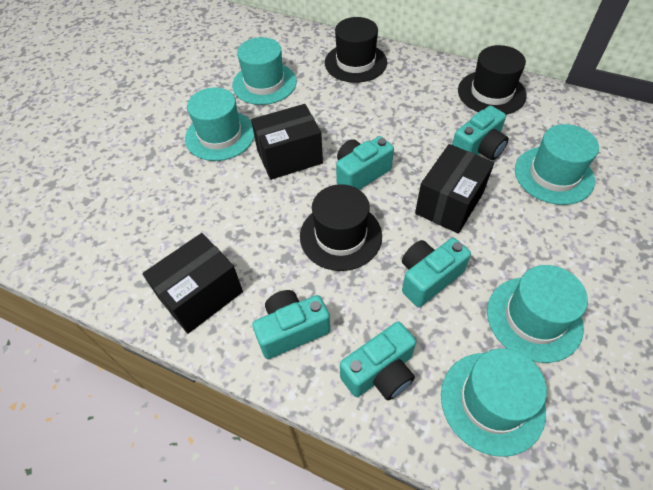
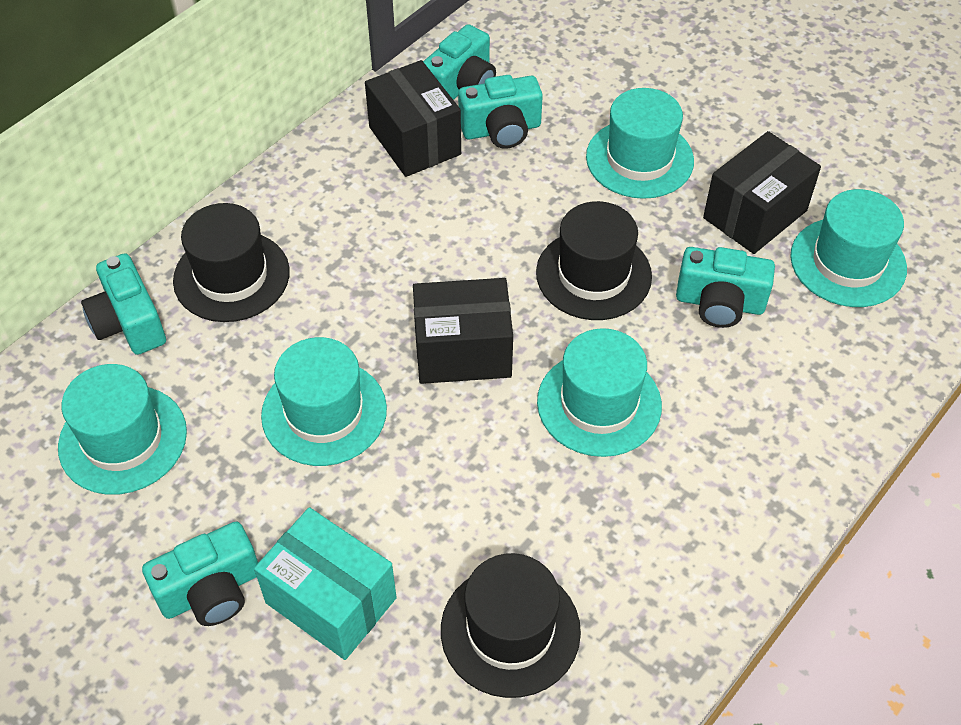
turquoise box: none = 0 -> [254,507,397,660] = 1

